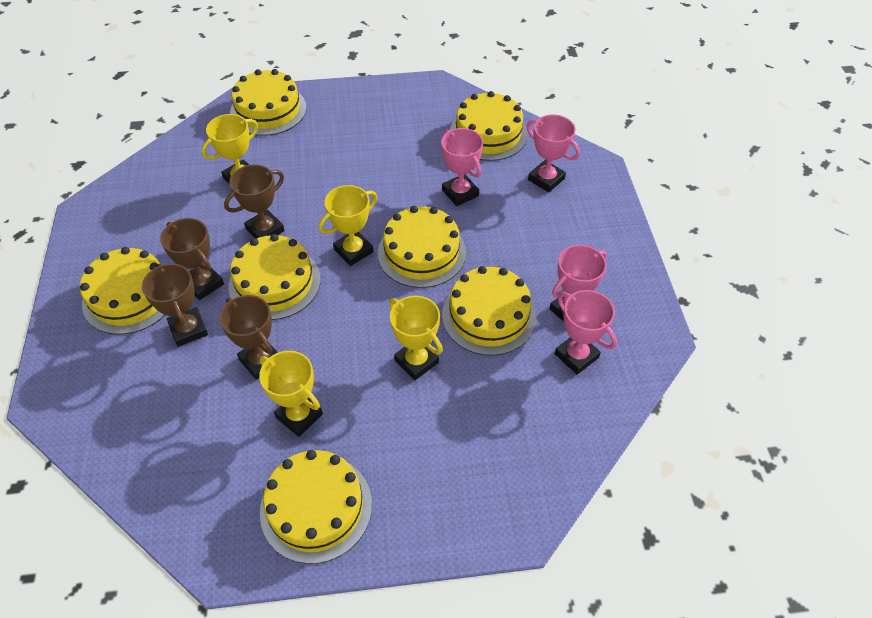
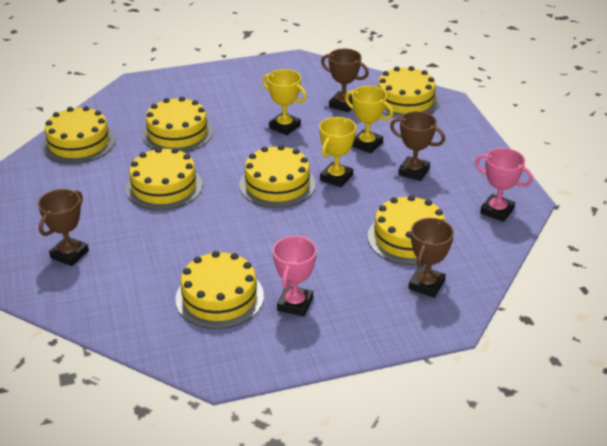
pink trophy: [441,128,483,206] [527,115,580,192] [549,245,607,322] [555,290,617,374] = 4 -> [273,236,317,317] [475,148,533,222] = 2
yellow trophy: [202,114,258,183] [259,351,323,437] [319,185,377,266] [389,296,443,380] = 4 -> [263,69,307,135] [319,117,356,187] [345,86,393,153] = 3

